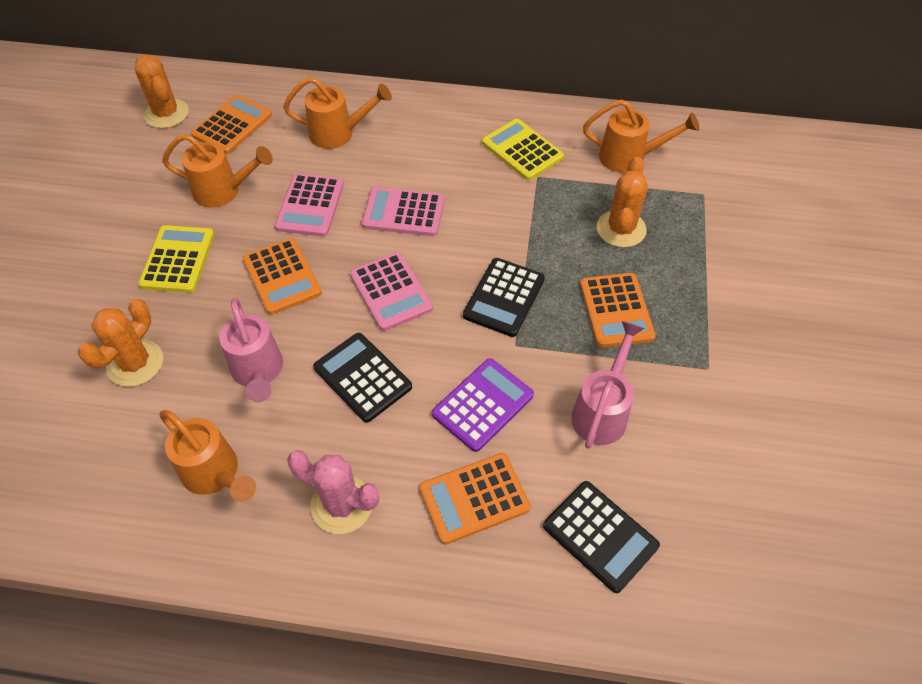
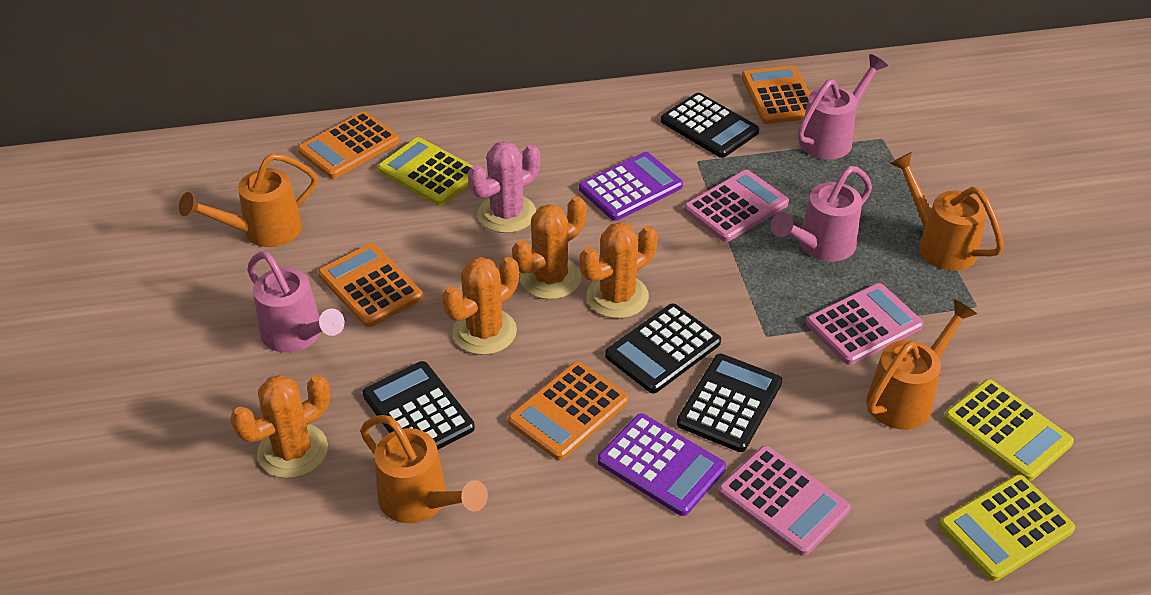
black calculator: [313,333,412,423] [463,258,545,337] [543,481,660,593] = 3 -> [363,361,475,450] [605,304,721,393] [661,93,759,158] [677,354,782,452] = 4
orange cactus: [78,299,163,387] [135,54,189,128] [597,157,648,248] = 3 -> [230,375,330,478] [442,257,519,355] [512,196,587,299] [580,222,658,318] = 4
pink watering can: [219,298,283,402] [571,321,644,449] = 2 -> [247,251,345,353] [771,166,872,262] [797,54,888,159] = 3
purple calculator: [432,358,534,452] = 1 -> [579,152,683,221] [598,413,726,516] = 2
yellow calculator: [138,225,214,293] [482,119,564,181] = 2 -> [378,137,473,206] [939,474,1075,581] [944,379,1074,481] = 3

